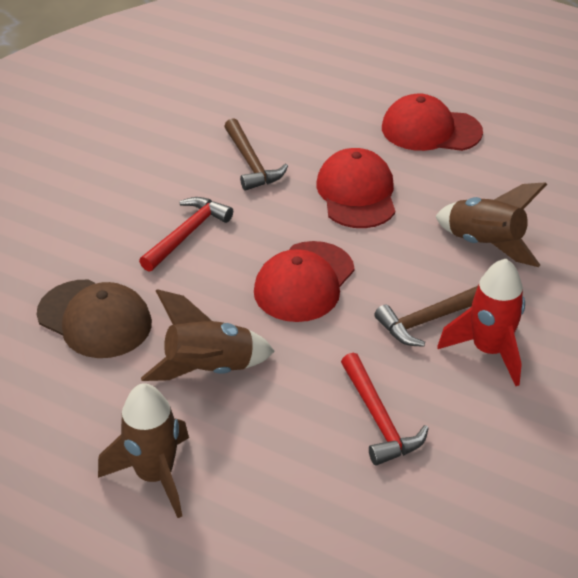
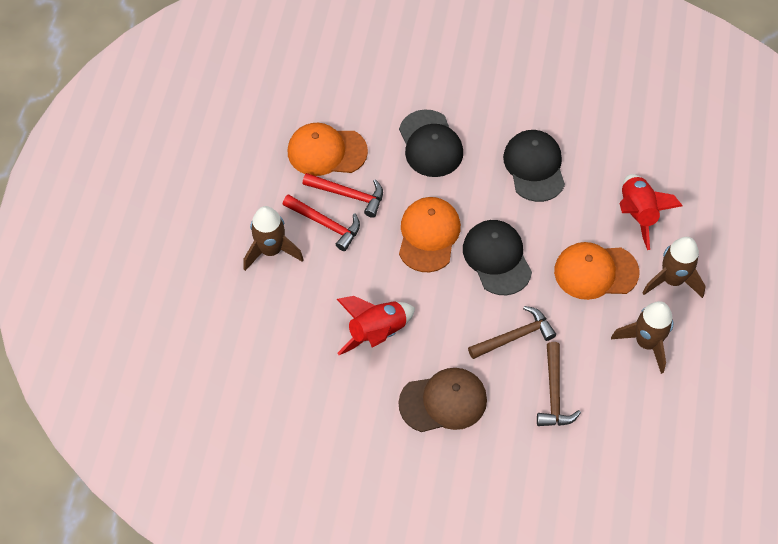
black cap: none = 0 -> [399,109,463,177] [463,220,532,295] [503,130,565,202] = 3
orange cap: none = 0 -> [288,123,368,176] [399,197,461,272] [554,242,639,300] = 3
red cap: [254,241,355,322] [316,148,395,228] [382,93,483,151] = 3 -> none = 0
red rocket: [438,259,525,386] = 1 -> [337,296,415,355] [619,174,682,250] = 2

